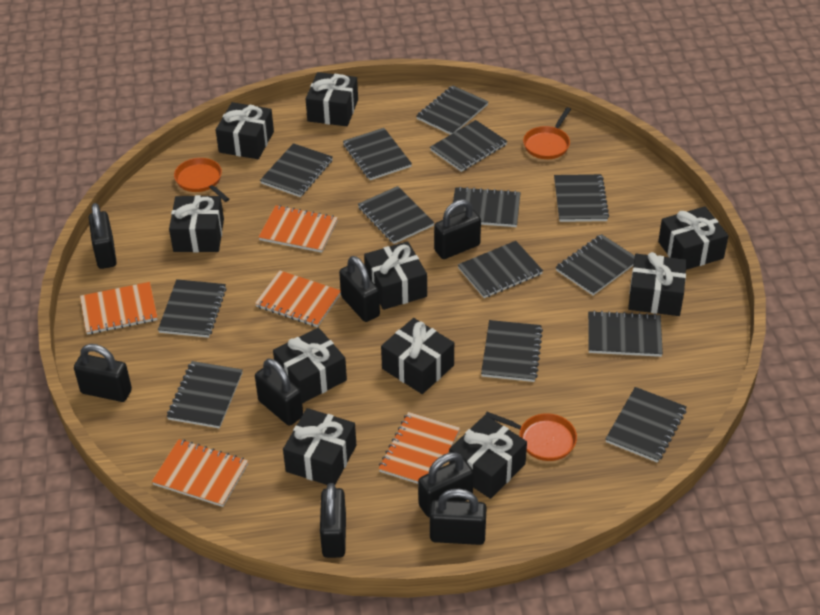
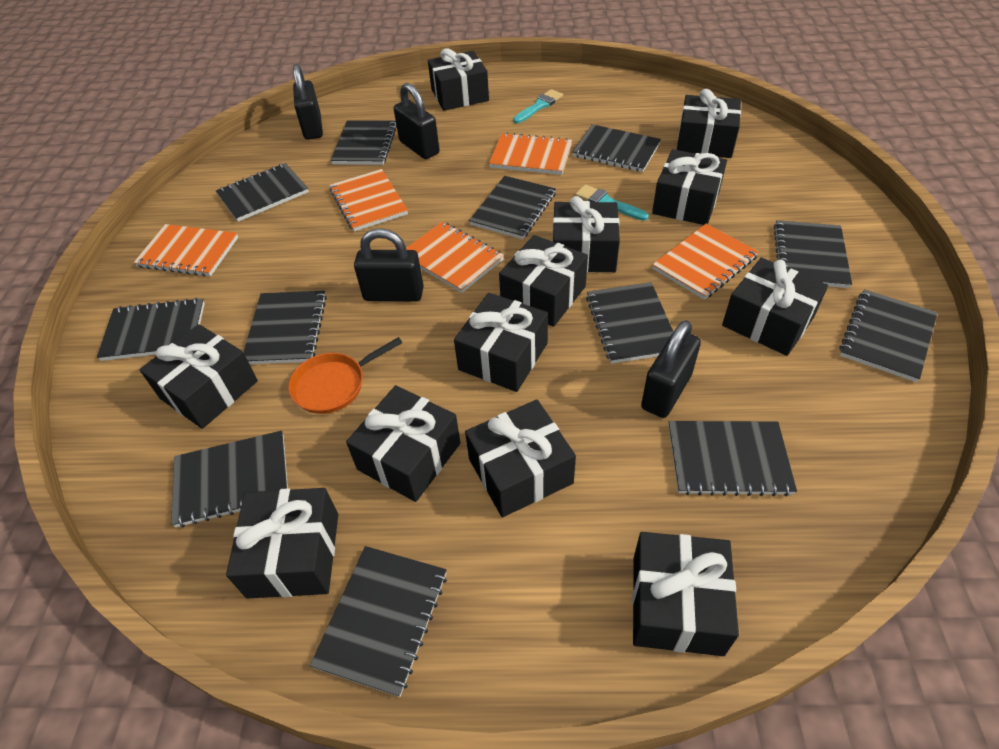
black gift: [169,195,224,252] [216,102,274,159] [273,327,347,403] [283,408,356,485] [306,72,358,126] [364,241,427,310] [381,318,454,394] [449,415,527,499] [628,252,687,316] [658,206,729,270] = 10 -> [139,324,258,429] [226,488,338,599] [346,385,461,502] [428,48,489,111] [454,293,548,392] [465,400,576,517] [499,235,588,327] [553,196,620,272] [632,532,739,656] [652,149,727,225] [677,89,741,158] [722,258,828,356] = 12
black notebook: [158,279,227,338] [167,361,243,428] [260,143,333,197] [343,128,412,180] [358,186,435,244] [416,85,489,135] [430,120,507,172] [451,187,521,227] [458,241,543,298] [481,320,543,382] [554,174,609,222] [556,234,635,295] [588,310,663,357] [606,387,687,463] = 14 -> [97,298,205,361] [171,431,288,527] [216,163,309,222] [243,291,327,364] [310,546,447,697] [331,120,397,165] [469,176,556,239] [573,124,661,172] [586,282,673,364] [669,421,797,496] [774,220,852,288] [840,289,938,382] = 12
black padlock: [74,344,132,402] [89,203,117,269] [255,359,303,426] [320,483,346,558] [339,256,380,322] [418,452,474,517] [430,489,487,545] [434,199,481,259] = 8 -> [293,64,323,140] [354,228,424,301] [394,83,439,159] [641,320,701,418] = 4
orange pan: [174,158,230,202] [485,412,577,461] [523,107,571,159] = 3 -> [288,337,403,414] = 1
turquoise brush: none = 0 -> [513,89,563,123] [575,184,649,221] = 2

